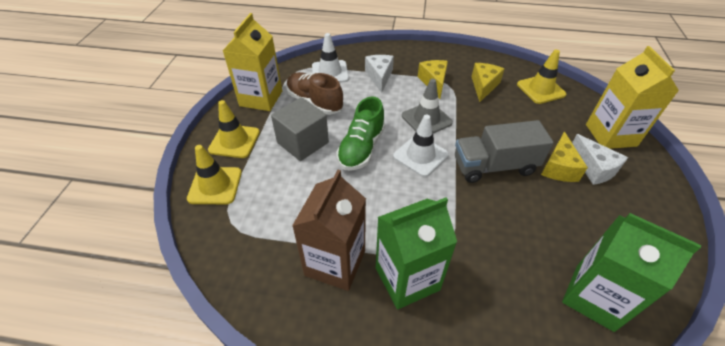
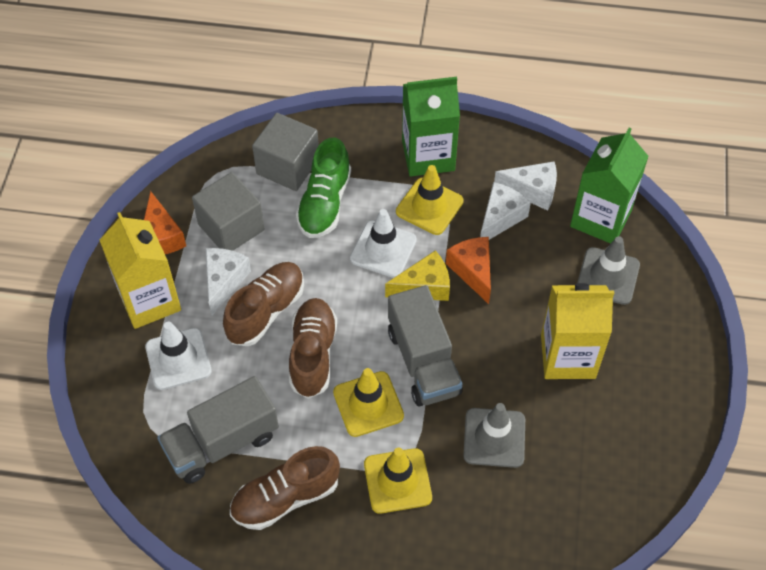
brown carton: [292,170,366,291] = 1 -> none = 0
brown shoe: [286,72,344,115] = 1 -> [223,262,304,346] [230,446,340,530] [289,298,337,399] = 3
grey cube: [271,97,329,161] = 1 -> [192,172,265,251] [252,113,319,191] = 2
grey traffic cone: [402,79,453,134] = 1 -> [463,403,525,468] [577,236,640,305] = 2
grey truck: [455,120,554,183] = 1 -> [157,376,279,484] [388,285,462,406] = 2
orange cheese: none = 0 -> [144,191,186,254] [446,237,491,304] = 2
white cheese: [365,55,394,93] [572,134,628,185] = 2 -> [205,248,251,315] [480,182,531,240] [494,161,557,211] = 3
yellow cheese: [418,60,448,99] [472,63,504,102] [541,131,588,182] = 3 -> [385,250,450,301] = 1

